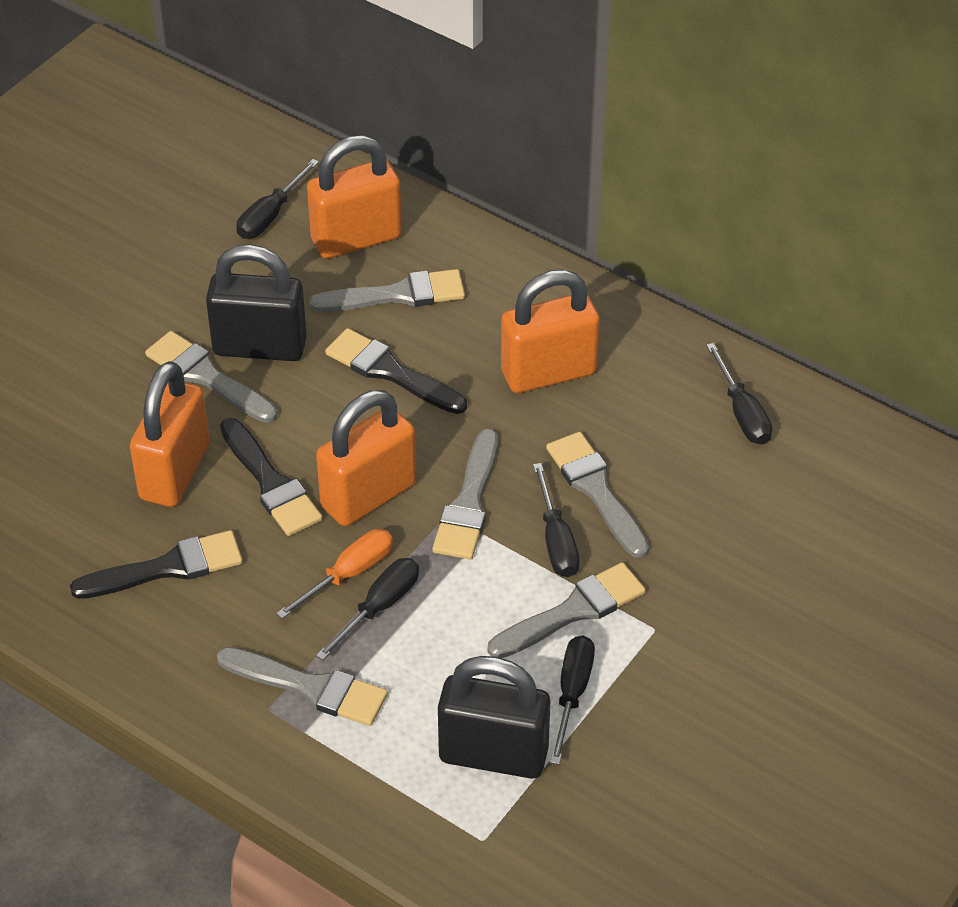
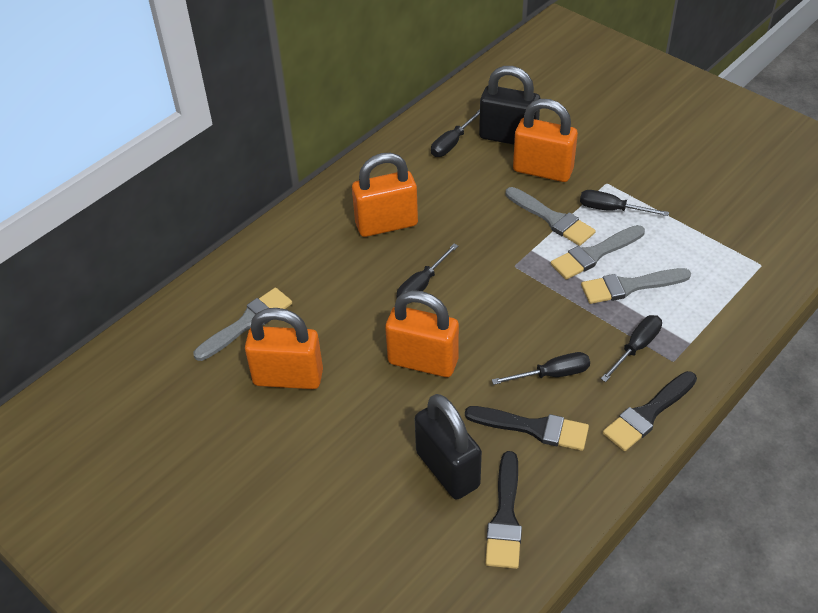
grey brush: [145,331,277,423] [217,647,388,726] [309,269,465,312] [432,429,498,559] [487,562,646,658] [546,432,649,558] = 6 -> [193,288,292,361] [505,187,596,246] [551,225,645,279] [581,268,691,304] = 4
orange screwdriver: [276,529,393,619] = 1 -> none = 0

